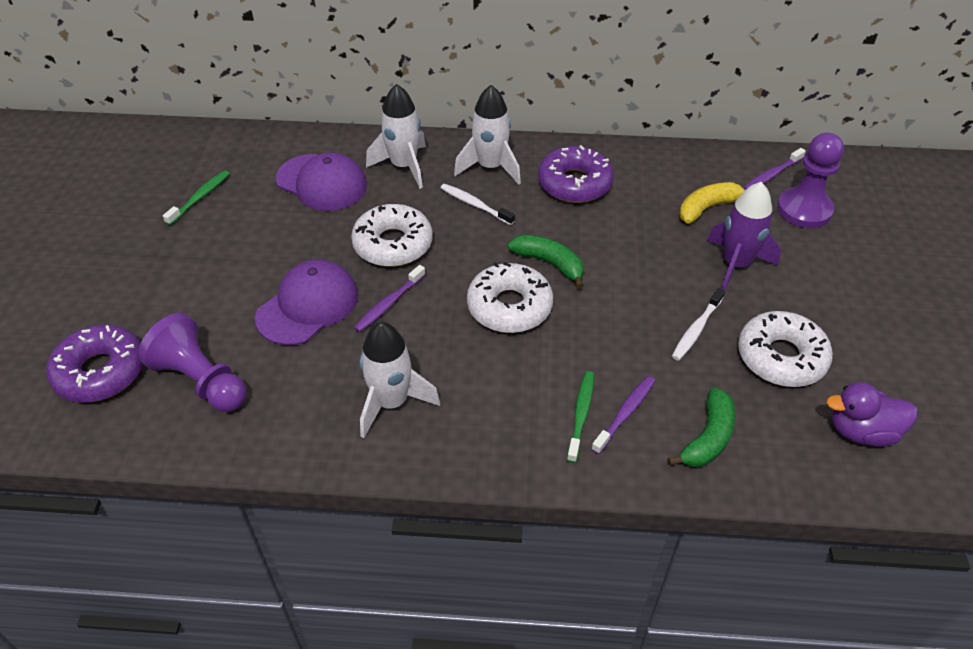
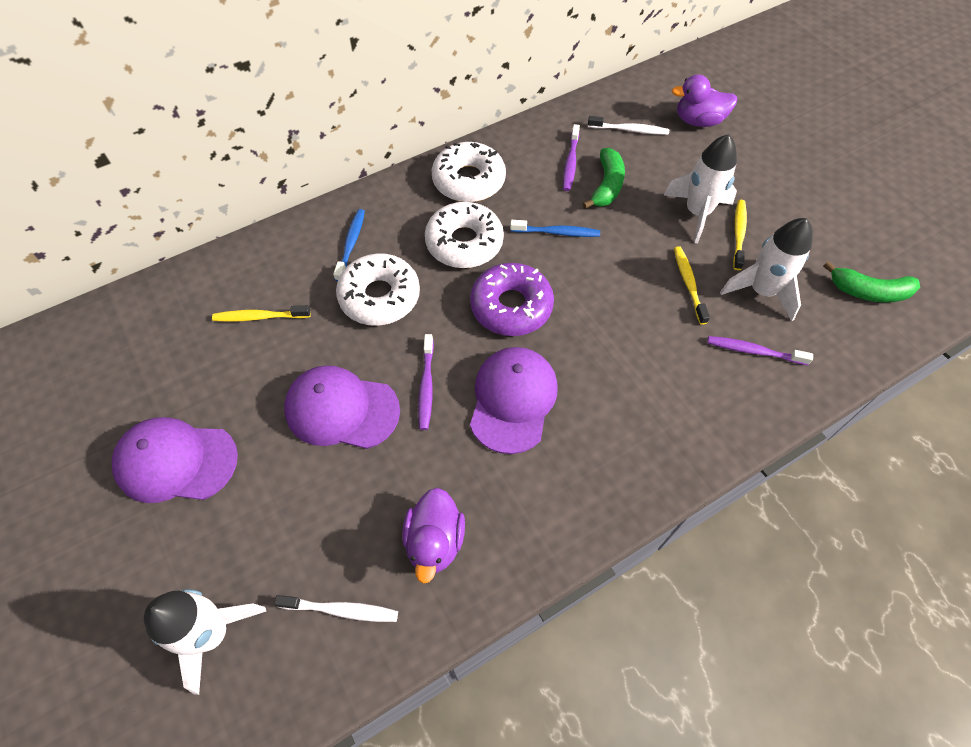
blue toothbrush: none = 0 -> [333,209,365,281] [510,220,600,237] = 2
green toothbrush: [163,170,230,225] [567,371,594,463] = 2 -> none = 0
purple cap: [255,259,358,345] [276,153,367,211] = 2 -> [112,417,238,503] [284,365,400,449] [470,347,558,454] = 3
purple donut: [47,325,143,402] [538,145,614,203] = 2 -> [470,263,554,336] = 1
purple duck: [826,382,918,446] = 1 -> [402,488,465,583] [672,74,737,127] = 2
purple pawn: [138,313,247,412] [777,133,844,228] = 2 -> none = 0
purple rocket: [707,182,781,290] = 1 -> none = 0
yellow banana: [680,182,745,224] = 1 -> none = 0
yellow toothbrush: none = 0 -> [212,305,311,322] [674,246,710,325] [733,200,747,270] = 3

